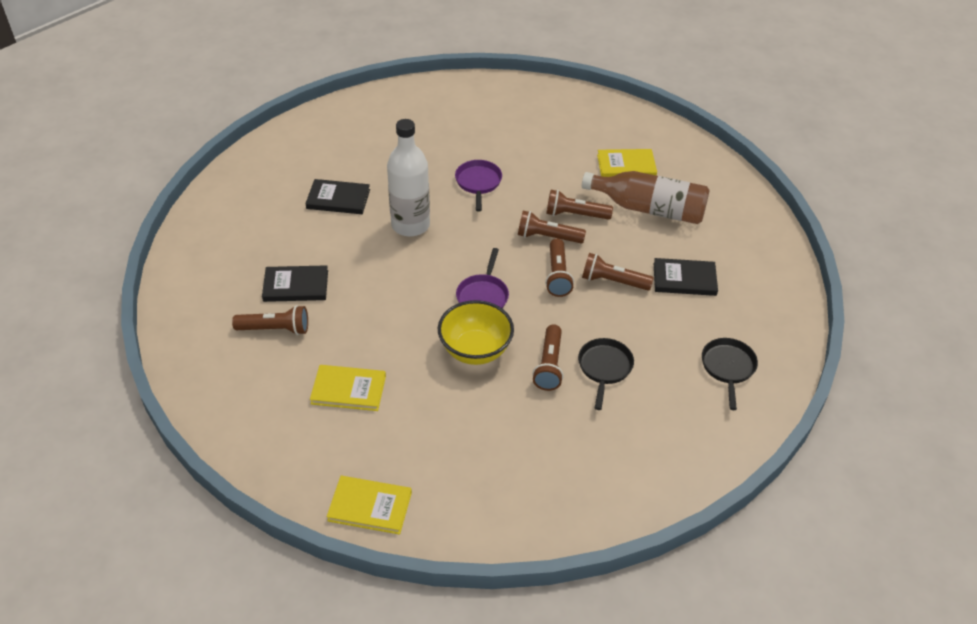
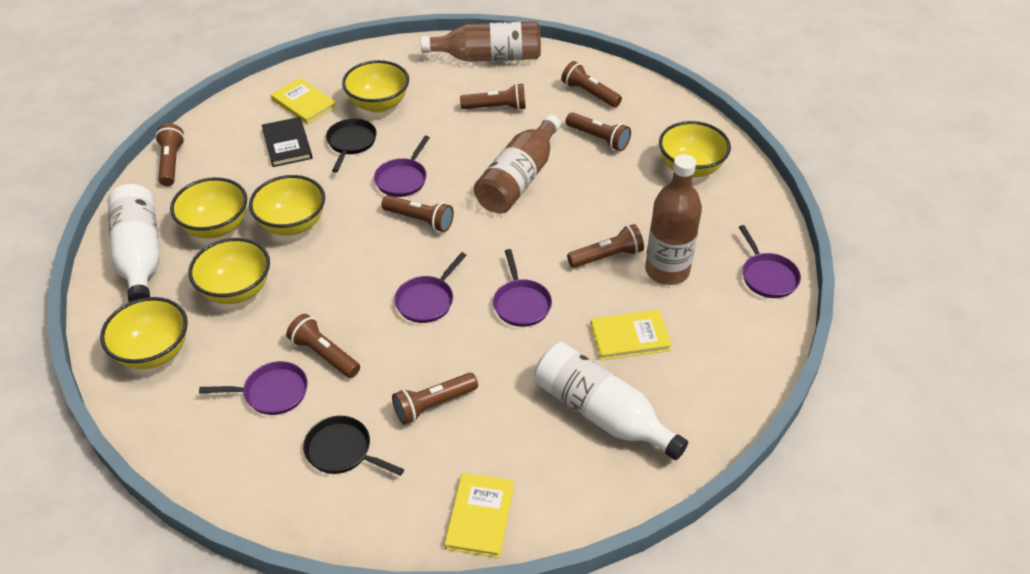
black book: [262,265,328,302] [305,179,370,214] [654,258,718,296] = 3 -> [262,117,312,167] = 1
brown bottle: [582,171,709,224] = 1 -> [421,22,541,62] [474,115,561,214] [645,154,702,285] = 3
brown flashlight: [232,305,308,335] [518,211,586,243] [532,324,564,391] [545,238,574,297] [546,190,613,220] [582,253,654,290] = 6 -> [155,124,185,186] [286,314,360,378] [381,195,454,232] [392,373,478,425] [460,83,526,110] [561,61,622,108] [566,112,631,151] [567,224,644,268] = 8
purple pan: [455,160,502,211] [456,248,509,308] = 2 -> [199,361,308,415] [374,136,430,197] [394,252,467,323] [493,249,552,327] [739,225,801,298] = 5
white bottle: [387,119,430,237] = 1 -> [108,184,160,302] [534,342,688,460] = 2
yellow bowl: [438,300,514,365] = 1 -> [100,297,188,369] [170,177,247,238] [188,238,270,304] [249,175,325,236] [342,60,409,113] [659,121,731,178] = 6

